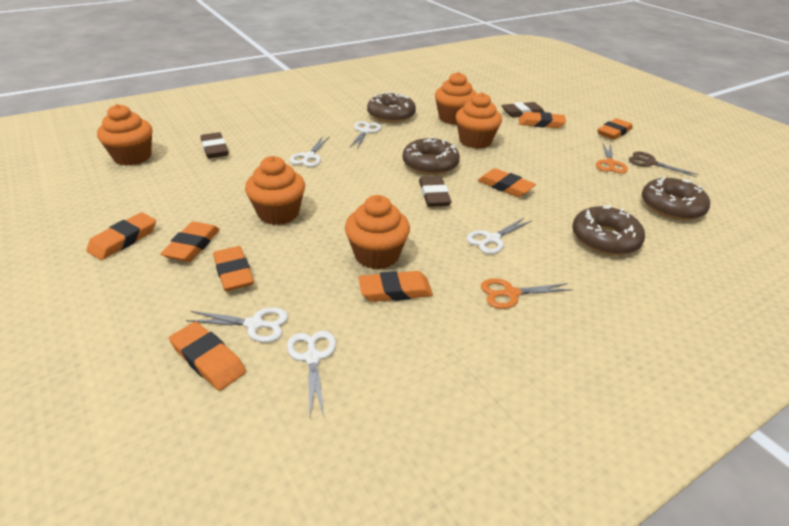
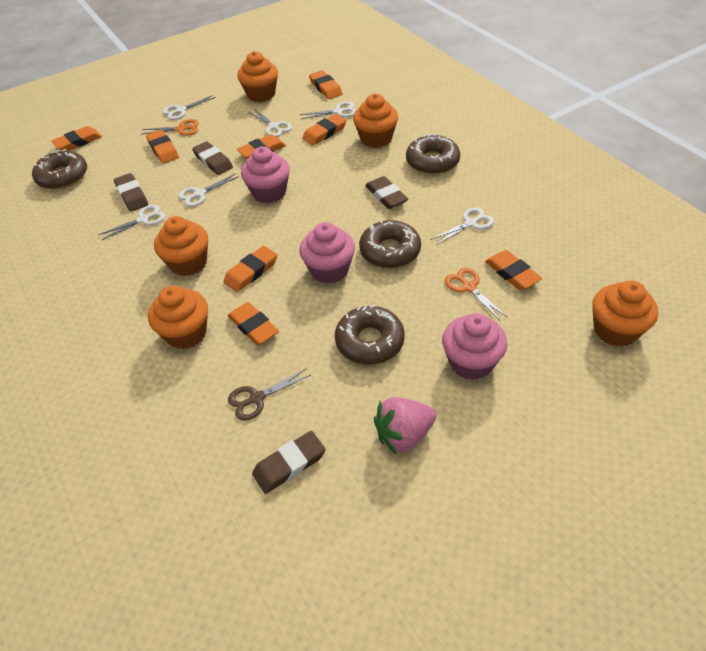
brown eraser: [200,132,228,158] [419,176,452,207] [501,102,544,118] = 3 -> [114,173,148,212] [192,141,233,175] [252,431,326,494] [365,176,408,209] = 4
pink cupcake: none = 0 -> [241,147,290,203] [300,222,355,284] [442,313,507,380] = 3
pink strawberry: none = 0 -> [374,397,436,455] = 1
white scissors: [186,308,288,343] [287,331,336,417] [290,137,329,167] [350,121,382,149] [467,217,532,254] = 5 -> [99,205,165,241] [162,95,216,120] [178,173,239,207] [249,109,292,137] [300,102,356,119] [431,208,494,245] = 6

